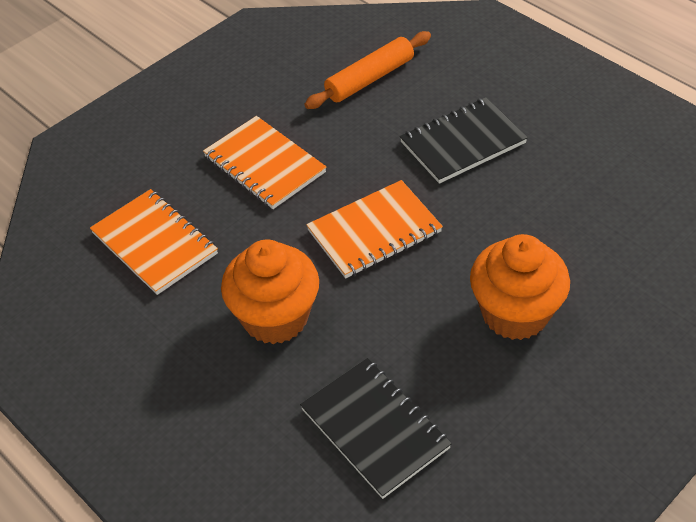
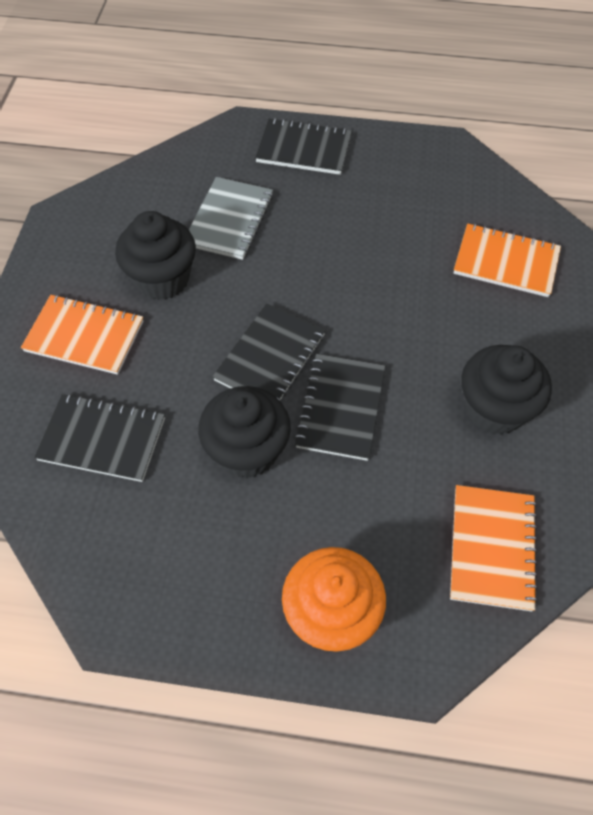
black cupcake: none = 0 -> [115,211,196,300] [198,386,291,478] [461,345,552,435] = 3
black notebook: [300,358,452,499] [400,97,528,184] = 2 -> [34,394,165,482] [212,303,325,400] [255,118,352,175] [294,354,385,461] = 4
grey notebook: none = 0 -> [189,177,273,260] = 1
orange cupcake: [221,239,319,344] [470,234,570,340] = 2 -> [282,547,386,652] = 1
orange rolling pin: [304,31,431,109] = 1 -> none = 0

